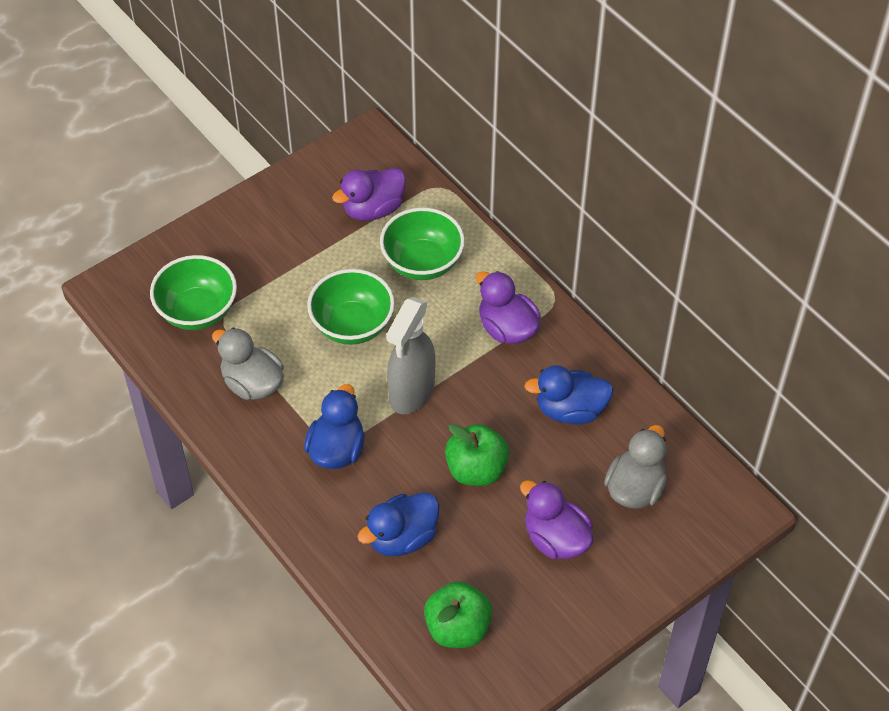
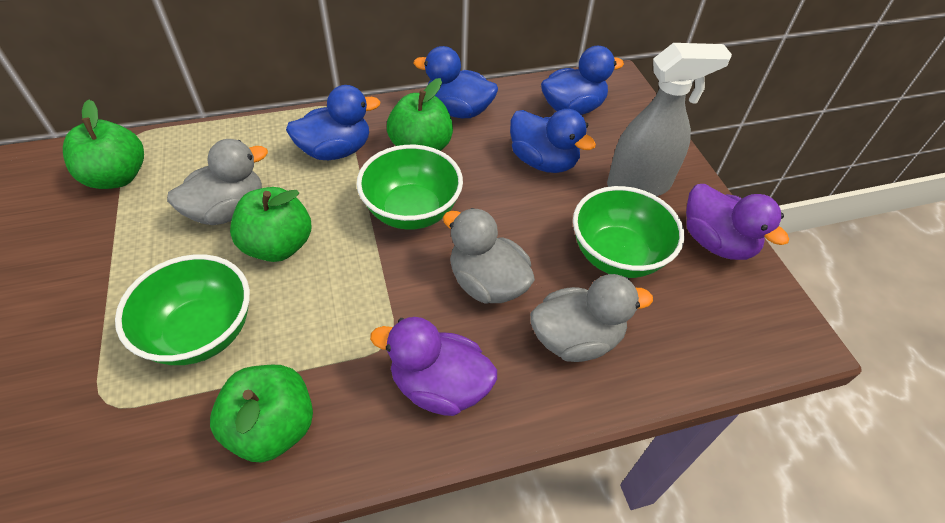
blue duck: [304,384,365,469] [357,493,440,556] [524,365,614,425] = 3 -> [286,85,381,160] [413,46,498,118] [510,109,596,173] [541,46,624,115] = 4
green apple: [424,581,492,648] [445,424,509,486] = 2 -> [63,99,144,189] [210,365,313,463] [230,187,312,262] [387,78,453,151] = 4
grey duck: [212,328,284,400] [604,425,667,509] = 2 -> [167,139,268,225] [443,208,535,303] [530,274,653,362] = 3
purple duck: [332,168,406,221] [476,271,541,344] [520,480,594,559] = 3 -> [370,317,497,416] [686,184,789,260] = 2

